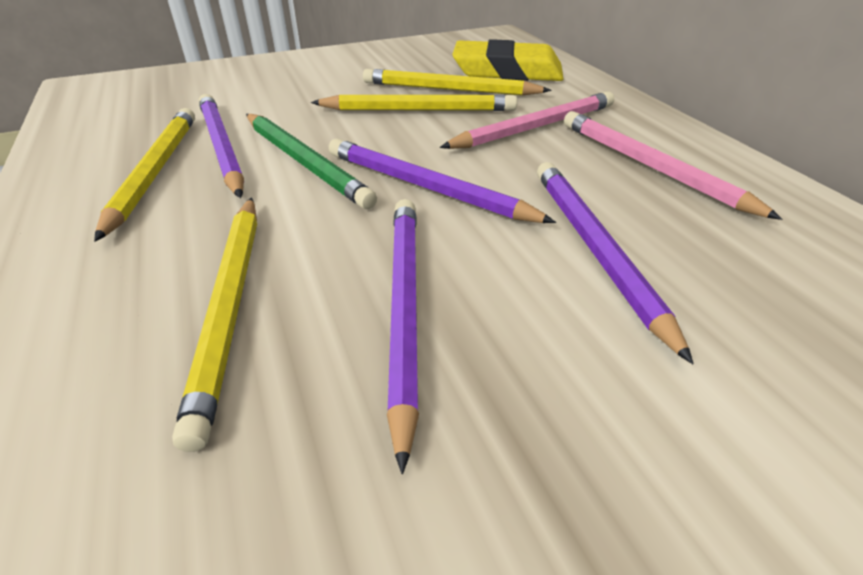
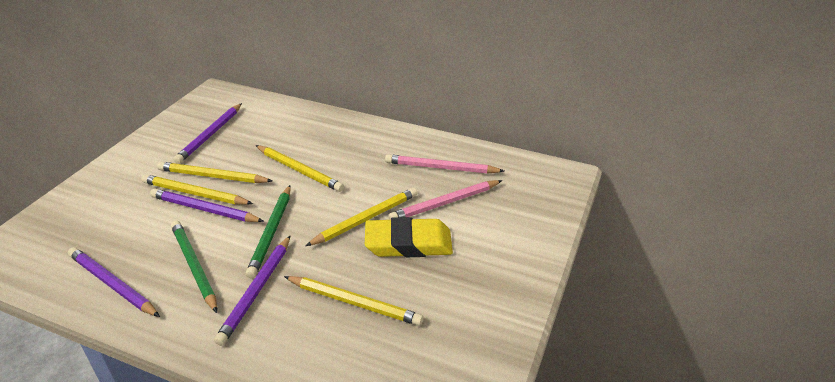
green pencil: [246,114,377,209] = 1 -> [171,221,217,313] [246,185,291,278] = 2
yellow pencil: [94,108,195,241] [172,197,257,452] [311,94,517,111] [363,69,551,96] = 4 -> [141,174,253,205] [157,162,272,183] [255,145,344,192] [284,276,424,326] [305,187,417,246] = 5

